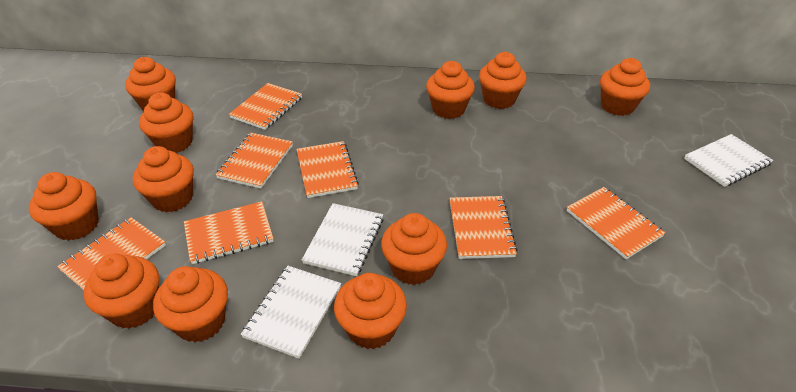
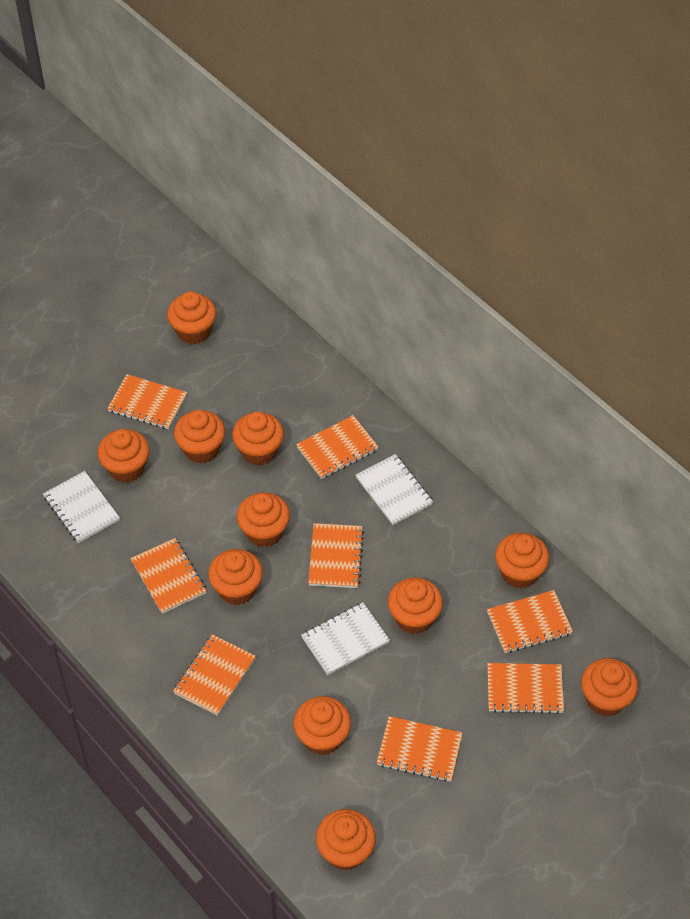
orange notebook: [57,217,166,290] [184,202,274,264] [215,133,293,189] [229,83,302,130] [296,141,359,198] [450,196,517,259] [567,187,665,259] = 7 -> [107,374,187,429] [131,538,206,614] [173,634,256,716] [296,415,379,479] [308,523,364,588] [377,716,463,782] [487,590,573,653] [487,663,564,714] = 8

